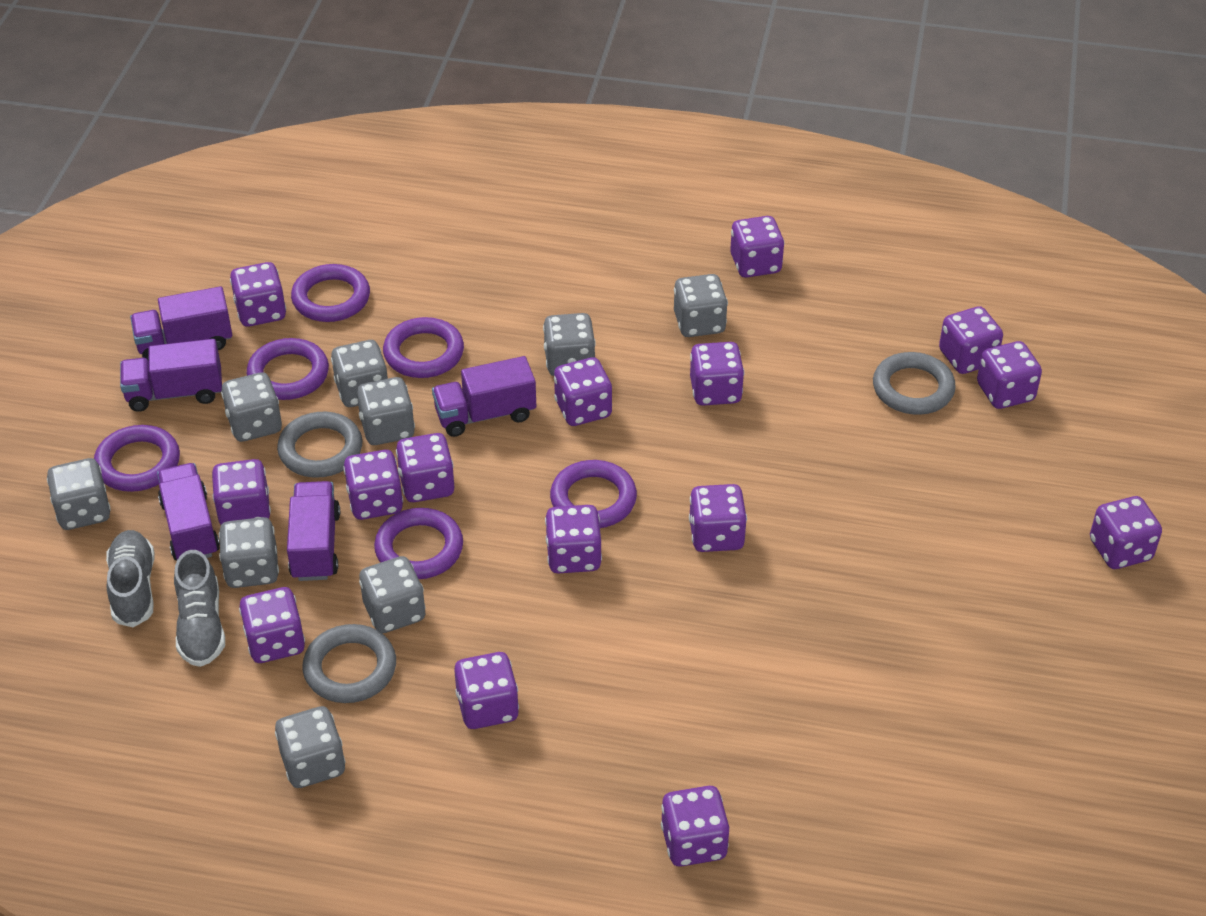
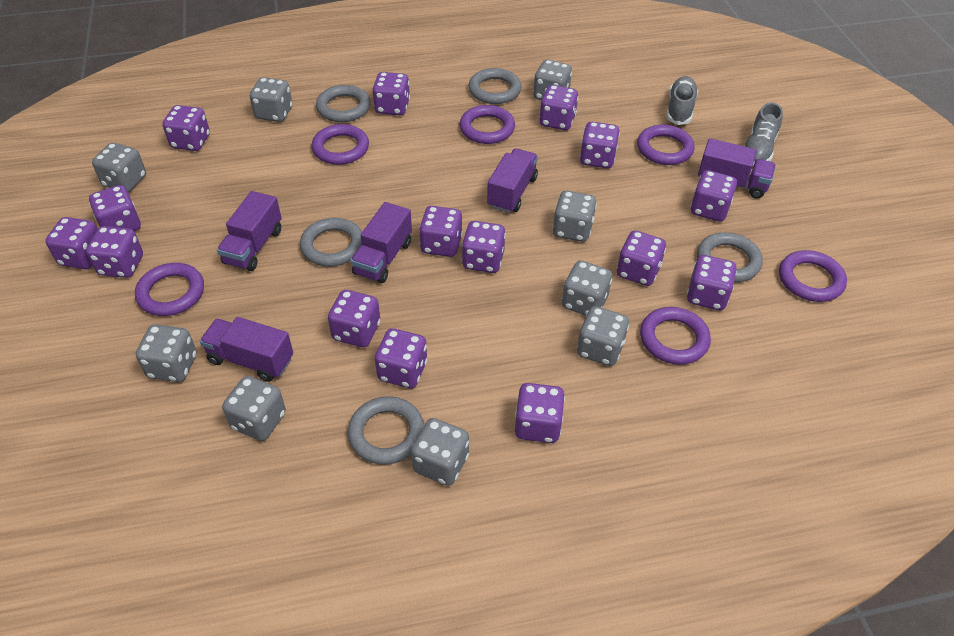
grey ring: [277,412,362,478] [302,624,396,703] [873,352,956,415] = 3 -> [300,218,362,267] [316,85,371,122] [348,397,425,464] [468,68,521,104] [697,232,763,282] = 5

